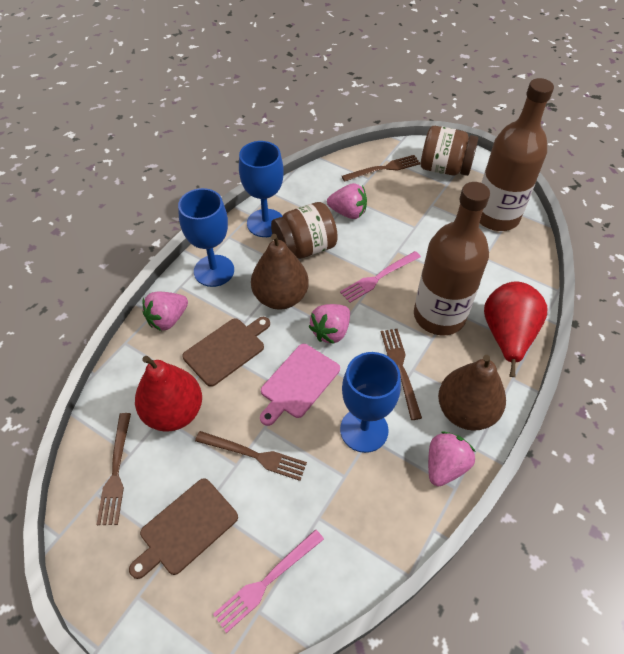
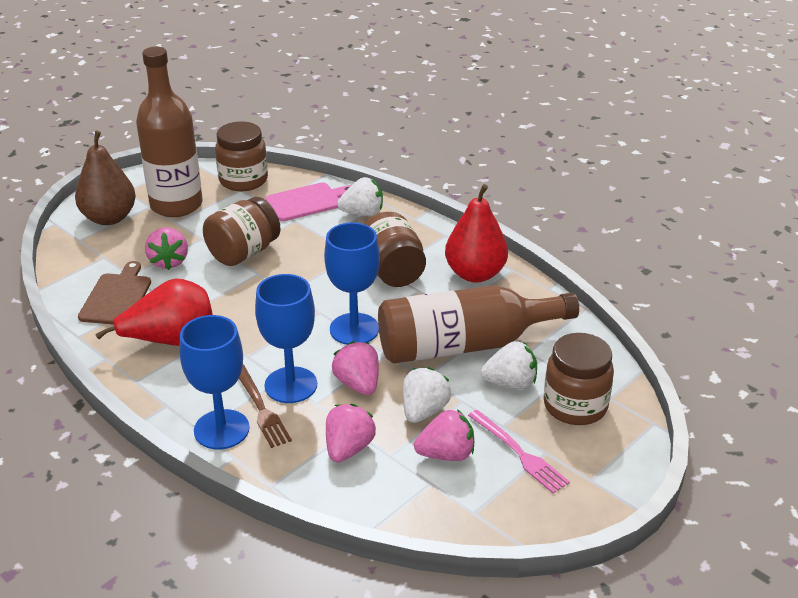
brown cutting board: [129,478,238,579] [182,317,270,387] = 2 -> [78,261,151,325] = 1
brown fork: [96,413,131,525] [195,431,307,481] [342,155,421,182] [381,329,422,420] = 4 -> [239,364,292,448] = 1
brown jar: [271,202,338,259] [421,126,478,176] = 2 -> [203,197,281,266] [215,122,268,191] [364,212,426,287] [544,333,614,425] = 4
brown pear: [251,234,309,310] [438,355,506,431] = 2 -> [75,131,136,225] = 1
pink fork: [213,529,324,633] [340,251,421,303] = 2 -> [468,410,570,494] = 1
white strawberry: none = 0 -> [337,177,383,216] [403,367,451,423] [481,341,537,389] = 3

